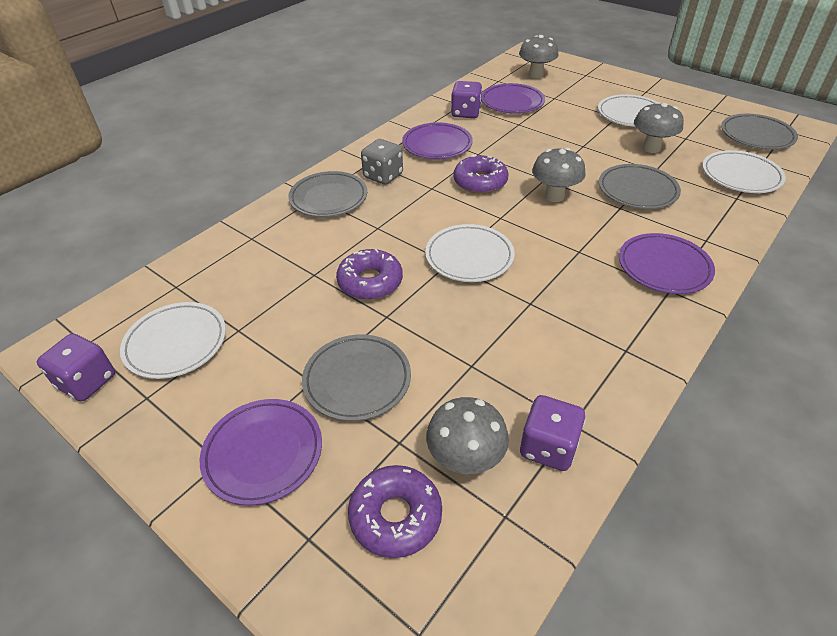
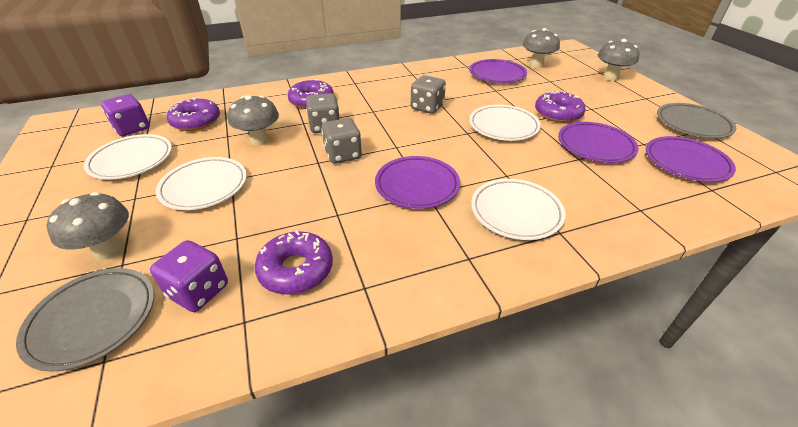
grey dice: [361,139,403,185] = 1 -> [306,93,340,133] [321,118,362,164] [411,75,446,114] = 3
grey plate: [288,171,367,217] [302,334,411,421] [599,164,681,209] [721,114,798,149] = 4 -> [16,268,154,372] [657,103,736,138] = 2
purple dice: [37,333,115,401] [451,81,482,118] [520,395,585,471] = 3 -> [101,94,150,136] [150,240,228,312] = 2
purple donut: [336,249,403,300] [348,465,442,558] [453,155,509,194] = 3 -> [167,98,220,131] [254,231,333,295] [288,79,334,109] [535,91,586,123] = 4

